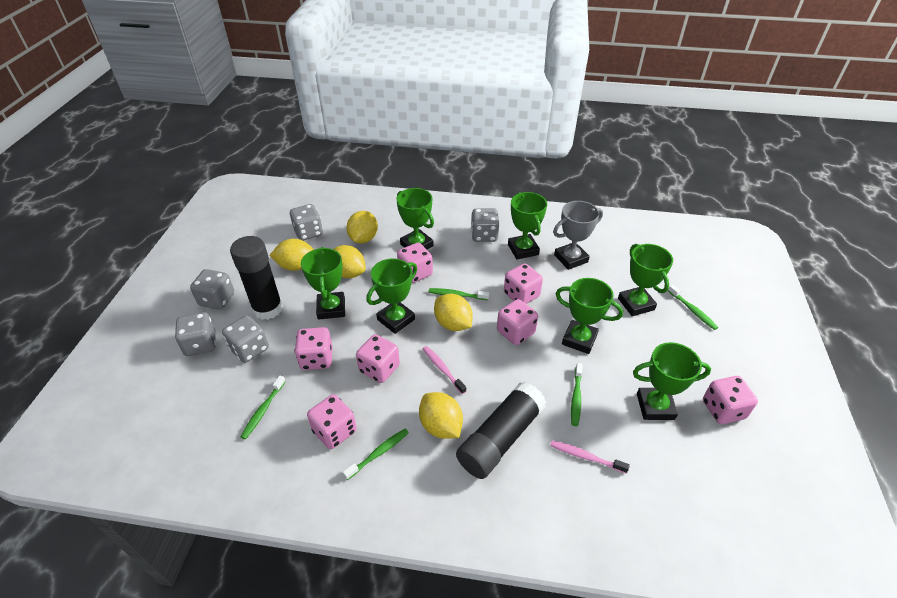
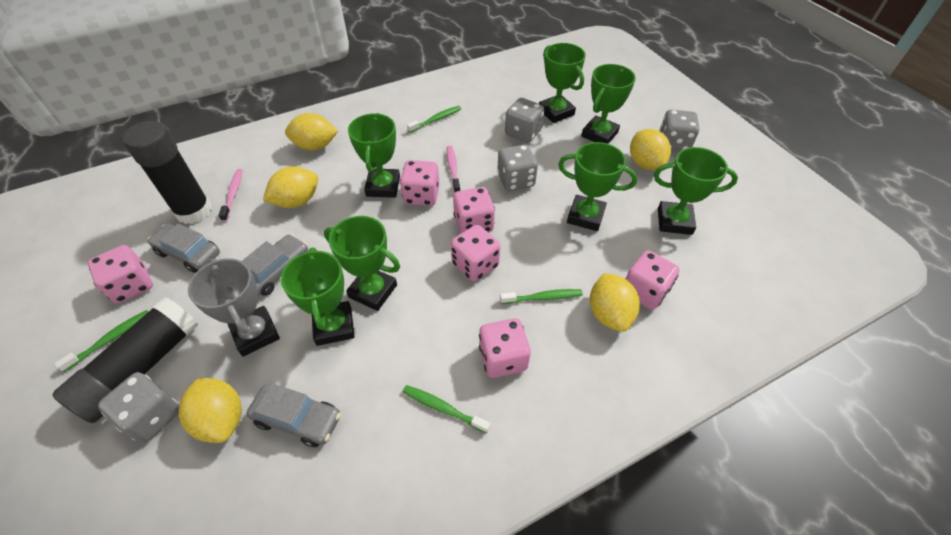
green toothbrush: [241,375,286,439] [343,428,409,480] [428,288,489,300] [571,363,583,426] [668,285,718,330] = 5 -> [54,310,148,372] [403,385,491,434] [407,106,461,133] [500,289,583,304] = 4
grey car: none = 0 -> [148,223,220,273] [242,234,308,296] [246,383,341,447] = 3
grey dice: [175,312,216,356] [190,269,234,310] [222,315,269,363] [290,204,323,241] [471,208,499,242] = 5 -> [98,372,179,443] [497,145,538,191] [505,98,544,143] [659,110,699,152] = 4
pink dice: [295,327,333,370] [307,394,357,449] [356,334,400,383] [397,243,433,283] [497,299,538,345] [504,263,543,304] [703,376,758,424] = 7 -> [88,245,153,303] [400,160,440,206] [451,225,500,281] [453,187,495,234] [479,318,531,378] [626,251,680,310] = 6

